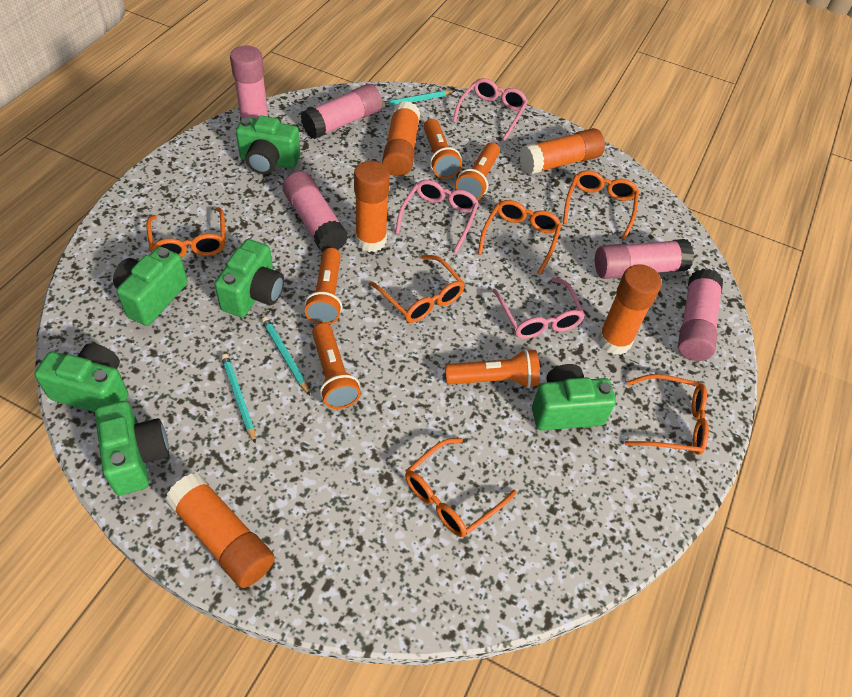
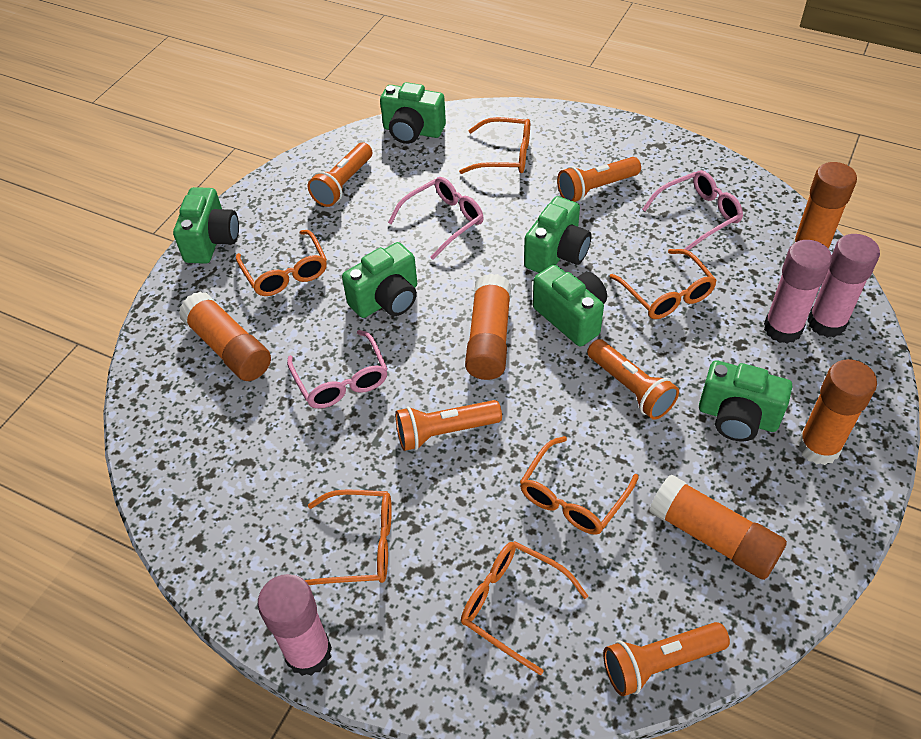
pink glue stick: [230,46,269,121] [283,171,348,252] [301,84,382,139] [595,239,694,279] [678,269,723,361] = 5 -> [258,574,332,676] [764,240,832,344] [807,234,880,338] = 3
turquoise pencil: [221,354,256,444] [261,317,310,395] [382,90,455,108] = 3 -> none = 0

